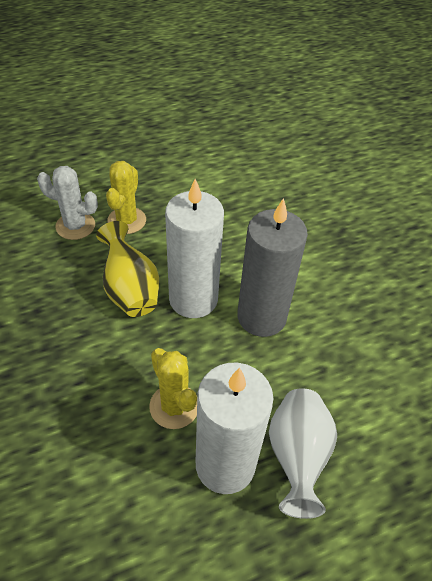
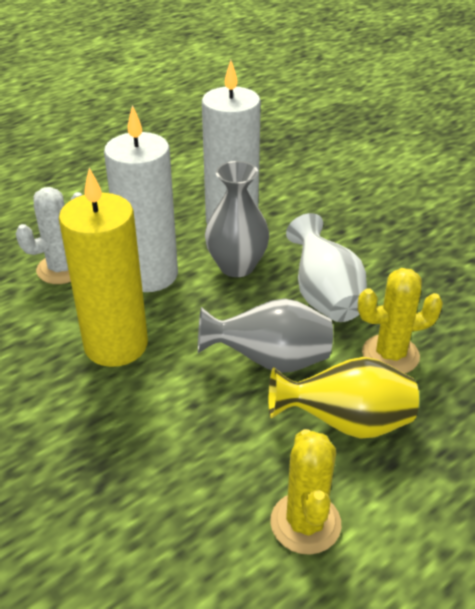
grey candle: [237,198,308,337] = 1 -> none = 0
grey vase: none = 0 -> [198,298,333,373] [205,161,269,277] = 2
yellow candle: none = 0 -> [59,168,148,367] = 1

